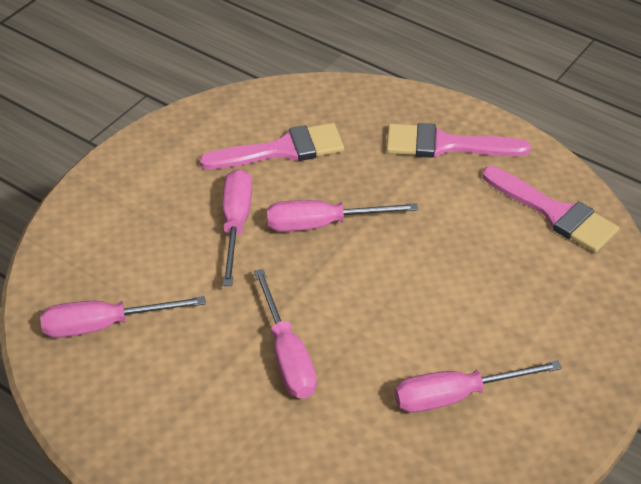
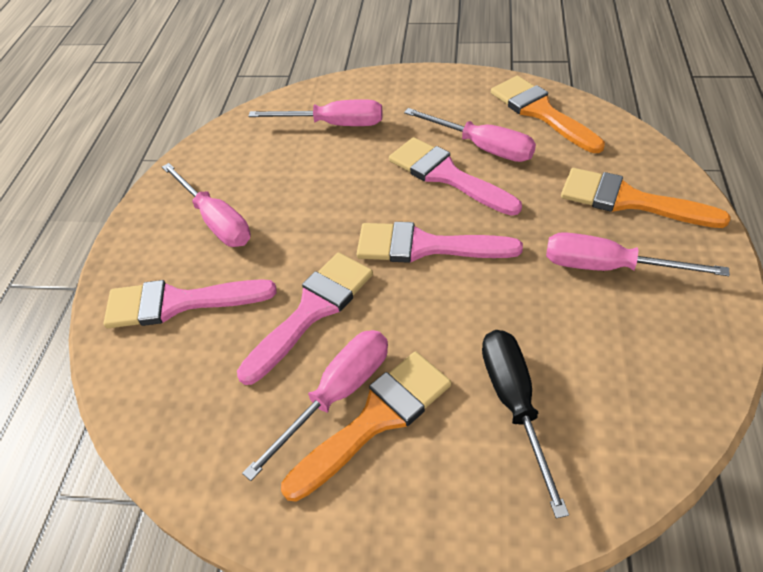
black screwdriver: none = 0 -> [482,330,569,519] = 1
orange brush: none = 0 -> [281,352,451,502] [491,76,605,153] [561,168,731,228] = 3
pink brush: [199,123,344,169] [386,123,531,158] [482,166,619,253] = 3 -> [104,279,277,328] [237,252,373,385] [357,222,523,263] [389,137,522,216] = 4

